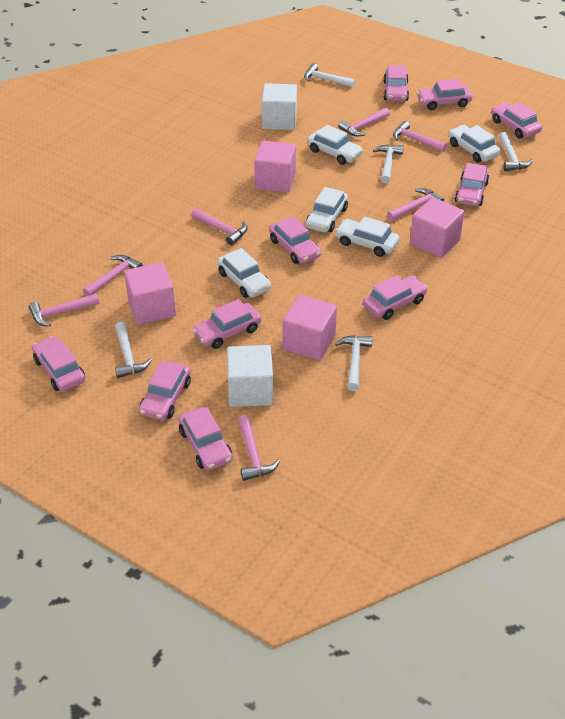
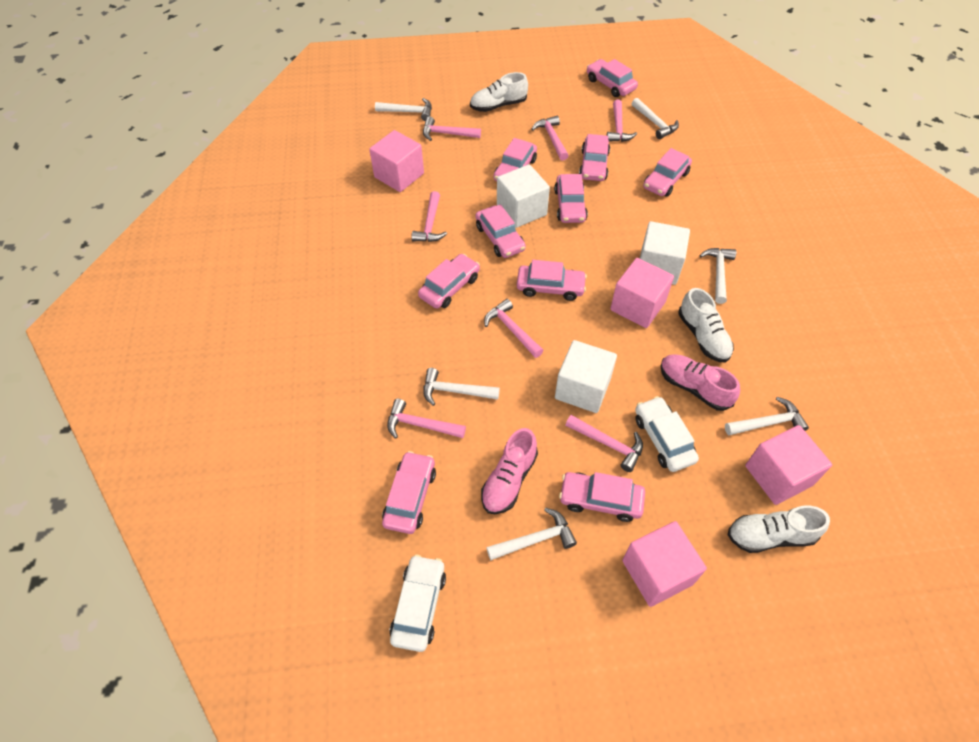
pink shoe: none = 0 -> [481,428,538,514] [661,354,740,411] = 2
white car: [217,248,271,298] [306,187,348,232] [307,125,363,165] [335,217,400,257] [448,125,500,163] = 5 -> [390,555,446,652] [635,396,699,472] = 2
white cube: [227,345,273,407] [262,83,297,130] = 2 -> [497,164,550,228] [555,340,617,413] [640,221,690,285] = 3
white hammer: [115,322,152,378] [304,63,355,88] [335,335,372,391] [373,145,404,184] [499,132,533,171] = 5 -> [375,98,432,121] [423,368,500,406] [486,508,577,560] [632,98,679,139] [699,248,736,304] [725,397,809,435] = 6
white shoe: none = 0 -> [470,72,528,112] [678,288,734,362] [728,506,830,553] = 3

